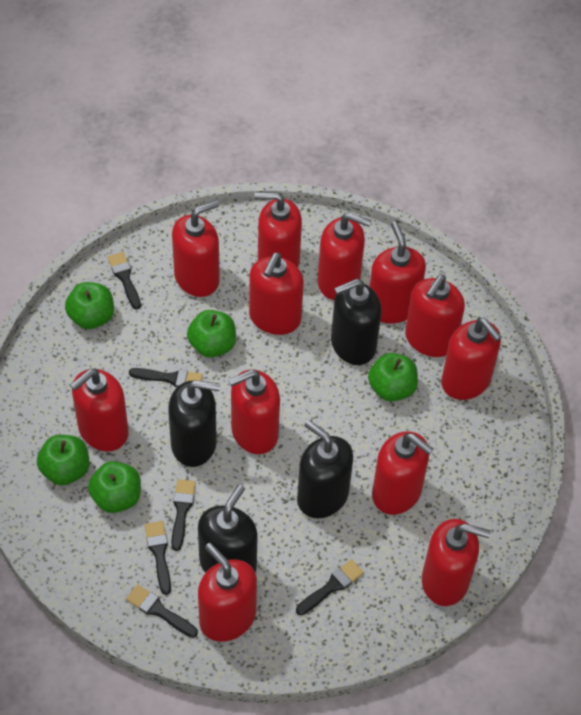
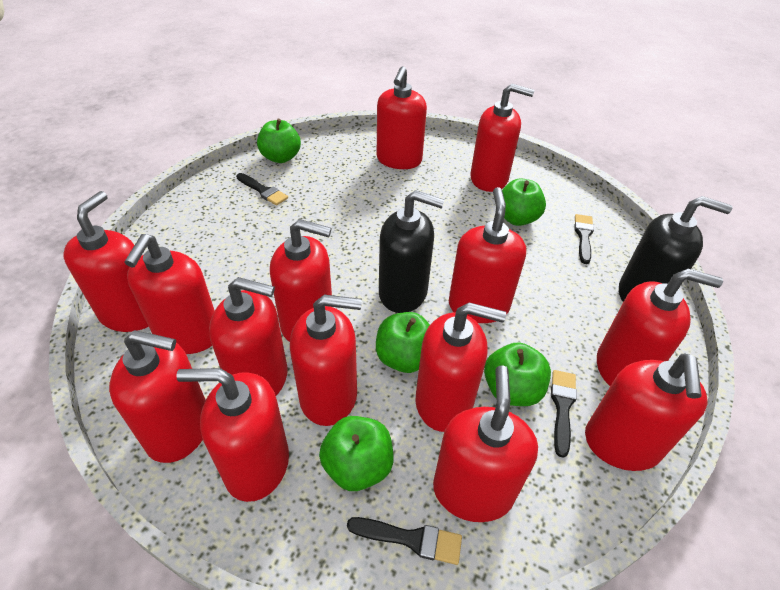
black brush: [107,252,141,310] [126,584,198,638] [129,368,203,387] [145,521,171,595] [171,479,196,551] [296,559,364,615] = 6 -> [236,173,288,205] [347,517,462,565] [551,370,577,458] [574,214,594,264] = 4
black soap dispenser: [168,380,220,467] [198,484,258,573] [297,420,353,518] [331,279,381,365] = 4 -> [379,190,445,313] [619,196,733,302] = 2
red soap dispenser: [70,369,128,452] [172,200,220,297] [198,543,257,642] [228,369,280,454] [249,253,304,335] [254,192,302,267] [318,213,372,300] [369,221,426,323] [372,431,434,515] [405,275,465,357] [422,519,491,606] [441,318,502,400] = 12 -> [63,191,149,332] [109,330,206,463] [124,234,215,354] [176,368,289,502] [209,277,288,396] [270,219,332,342] [290,295,362,426] [377,66,427,169] [416,303,506,432] [433,365,538,522] [449,187,526,323] [470,84,534,192] [585,354,708,471] [597,269,723,386] = 14

